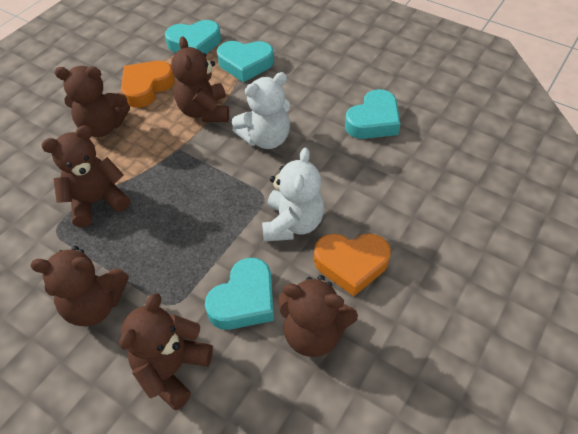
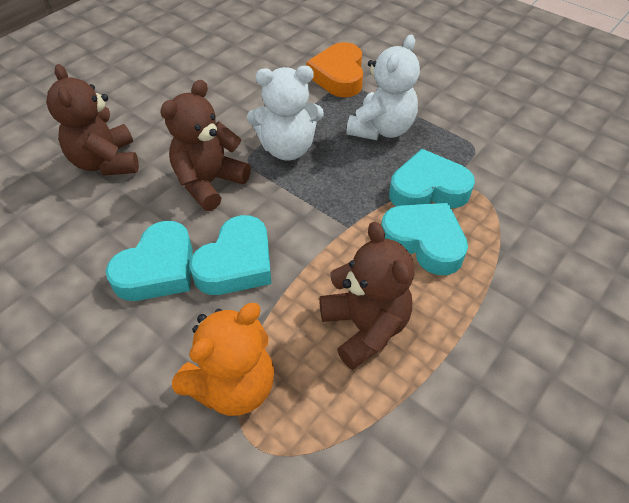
brown teddy bear: [30,246,129,327] [41,125,130,228] [54,66,130,137] [119,293,213,410] [171,37,229,122] [278,275,358,357] = 6 -> [46,64,139,176] [160,80,251,211] [319,221,414,370] = 3
orange heart: [121,61,175,108] [314,233,391,296] = 2 -> [306,42,363,97] = 1
orange teddy bear: none = 0 -> [172,303,274,416] = 1

